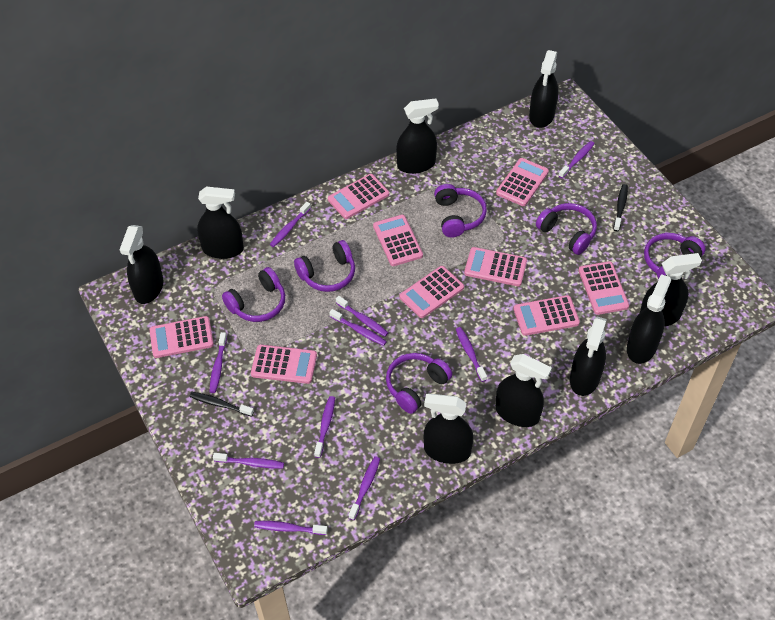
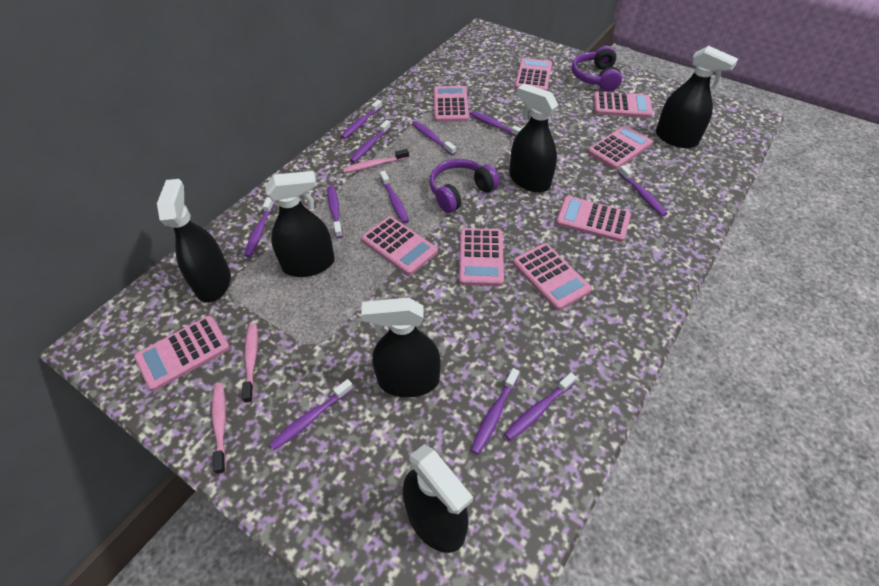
black spray bottle: [119,225,164,304] [197,187,244,259] [396,98,439,174] [424,393,473,464] [496,354,552,427] [529,50,558,128] [570,317,607,396] [627,274,671,364] [640,253,702,327] = 9 -> [157,179,231,303] [265,171,335,277] [361,297,441,397] [403,444,473,553] [509,84,558,193] [656,46,738,148] = 6
black toothbrush: [189,392,254,417] [613,184,628,231] = 2 -> none = 0
pink toothbrush: none = 0 -> [212,383,227,475] [242,323,258,403] [343,149,409,173] = 3
purple headphones: [222,267,285,322] [294,240,355,292] [386,353,452,414] [434,184,487,237] [536,203,597,255] [644,233,706,279] = 6 -> [430,159,500,213] [572,46,622,91] = 2
purple toothbrush: [210,332,227,393] [213,453,284,469] [254,521,328,535] [270,202,311,247] [314,396,335,458] [329,309,387,346] [336,296,388,337] [349,456,380,520] [456,327,487,382] [559,141,595,179] = 10 -> [244,197,274,257] [270,379,353,450] [328,186,343,238] [341,99,383,139] [350,120,391,163] [380,171,409,223] [412,121,456,155] [470,111,521,137] [471,368,520,455] [504,373,576,441] [618,165,668,216] = 11

